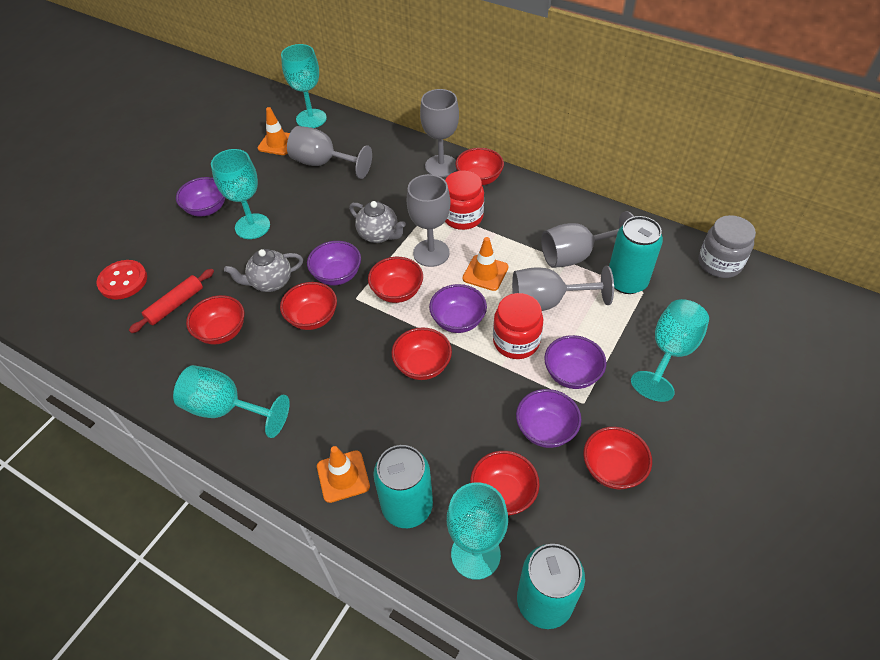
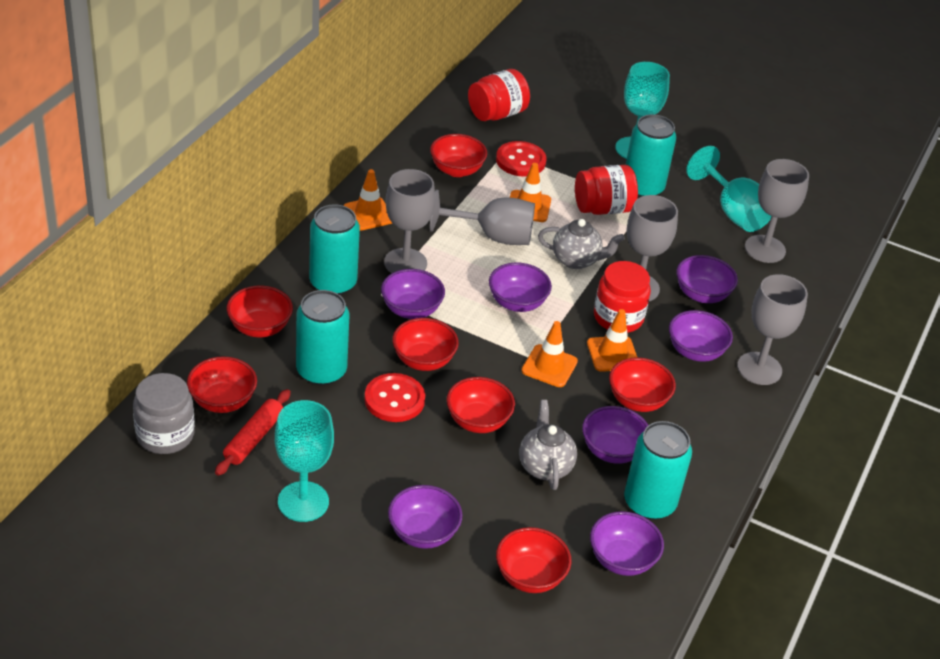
orange traffic cone: [258,107,290,155] [317,446,370,503] [462,237,508,291] = 3 -> [344,169,392,230] [510,163,551,222] [521,321,578,387] [587,309,638,372] = 4
purple bowl: [176,177,225,216] [307,241,361,285] [429,284,487,333] [516,389,581,448] [544,335,607,389] = 5 -> [381,269,445,319] [388,485,462,549] [489,262,552,312] [582,406,648,464] [590,511,664,576] [669,310,733,362] [676,255,738,303] = 7
red button: [97,260,147,299] = 1 -> [364,373,425,422] [496,141,546,177] = 2
red jar: [445,171,484,230] [493,293,543,359] = 2 -> [468,69,530,121] [575,165,638,215] [594,261,651,333] = 3
turquoise can: [373,445,433,528] [517,544,585,629] [609,216,663,294] = 3 -> [296,290,350,385] [309,204,360,295] [624,421,692,520] [626,114,676,198] = 4
turquoise goblet: [173,365,290,438] [211,149,270,239] [281,44,327,128] [447,482,508,580] [631,299,709,402] = 5 -> [275,400,334,522] [615,62,670,159] [686,146,771,232] = 3

